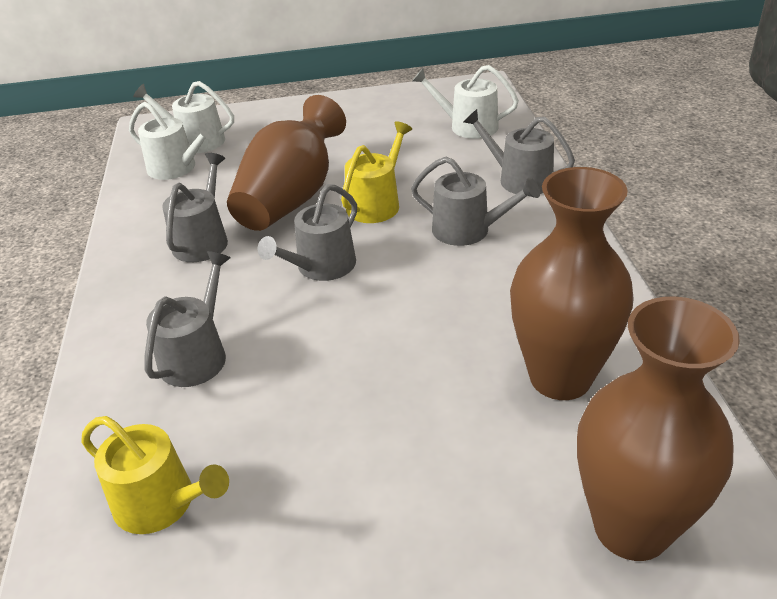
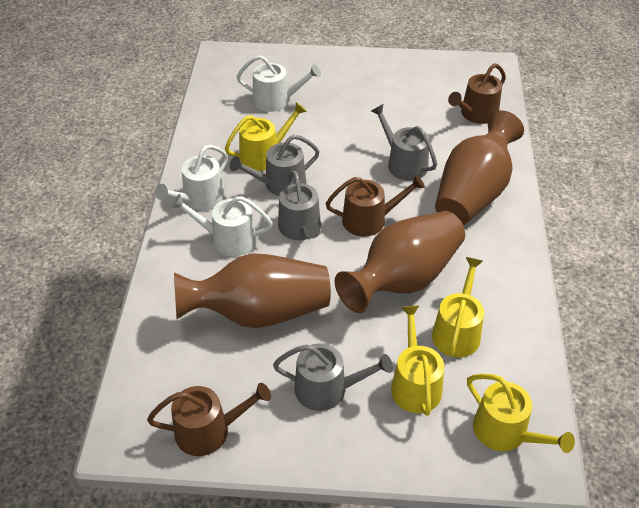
brown watering can: none = 0 -> [147,383,271,456] [325,175,425,237] [448,63,506,124] = 3
grey watering can: [144,251,231,387] [162,153,228,262] [258,184,357,281] [411,157,540,246] [463,109,575,194] = 5 -> [230,135,320,196] [273,343,393,411] [278,171,321,240] [371,104,437,181] = 4
yellow watering can: [81,416,229,534] [341,121,412,223] = 2 -> [225,102,307,171] [391,306,444,416] [432,257,484,357] [467,374,575,453] = 4

